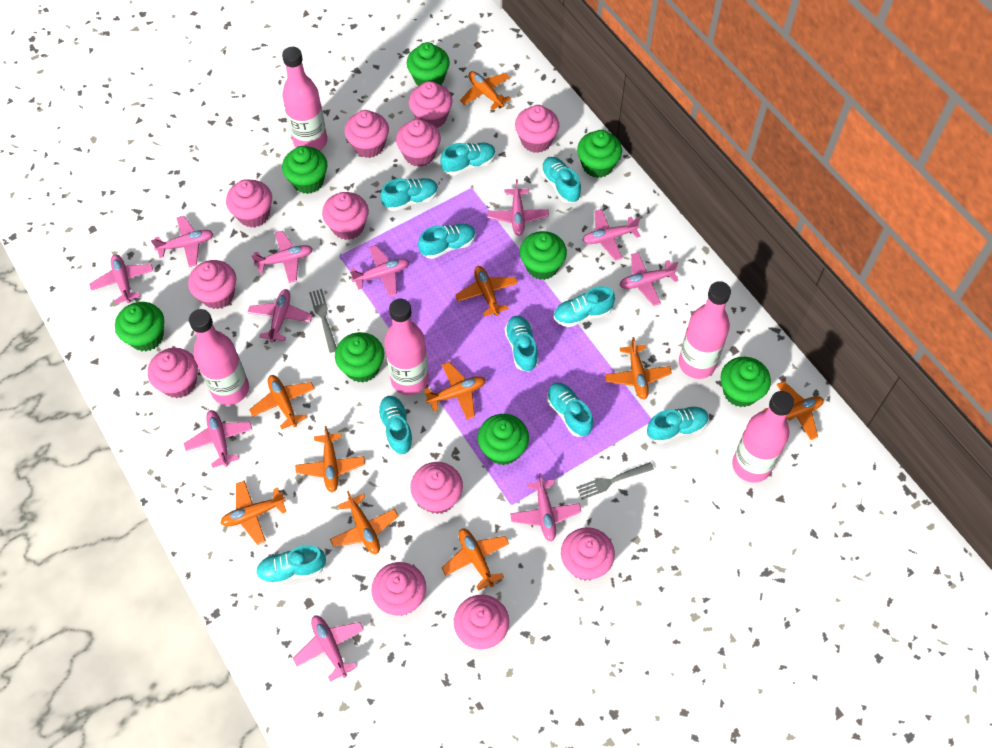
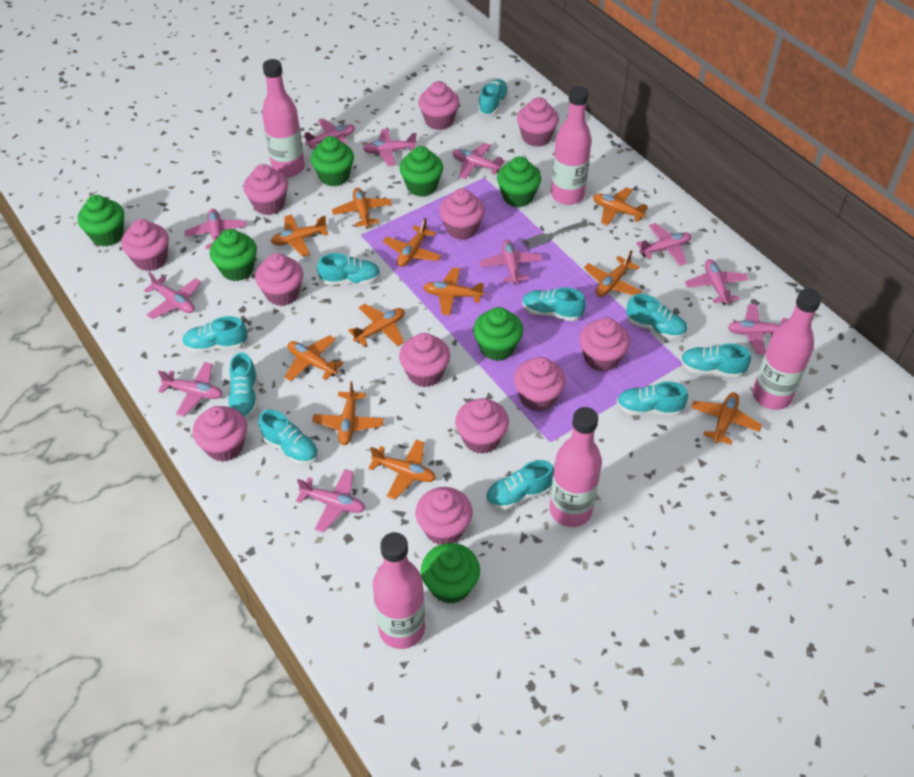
green cupcake: [115,302,164,351] [282,146,328,194] [335,332,384,383] [407,42,450,86] [478,414,529,465] [520,231,567,280] [577,130,622,178] [720,357,771,407] = 8 -> [78,195,124,246] [209,229,257,281] [311,136,354,186] [400,146,443,197] [421,543,480,604] [473,307,523,361] [497,156,541,207] = 7
grey fork: [309,289,337,353] [576,462,654,500] = 2 -> [522,221,589,249] = 1
orange plane: [220,480,286,545] [249,375,315,429] [295,426,365,493] [330,491,398,554] [424,362,486,420] [442,529,509,591] [455,266,518,317] [460,71,511,110] [605,337,672,400] [763,381,824,440] = 10 -> [271,215,328,257] [285,335,343,381] [312,381,384,445] [332,188,392,229] [348,304,405,346] [368,440,436,500] [383,218,442,267] [423,267,484,315] [584,250,642,297] [593,187,648,226] [691,392,762,445] = 11

